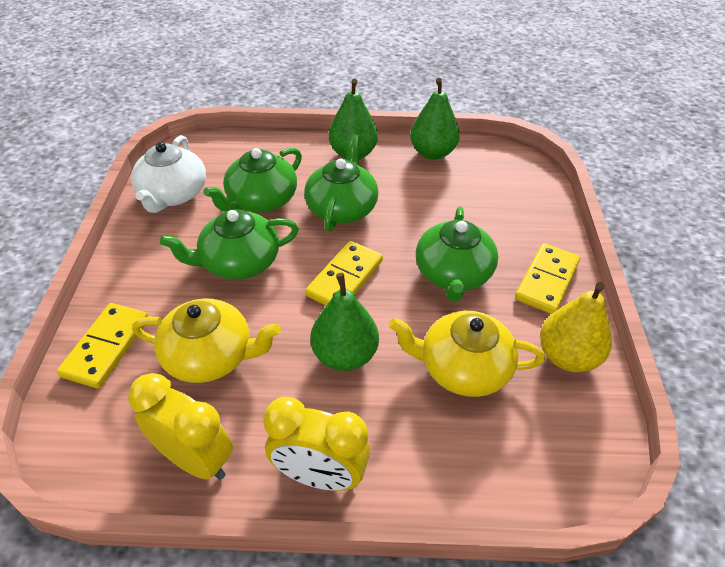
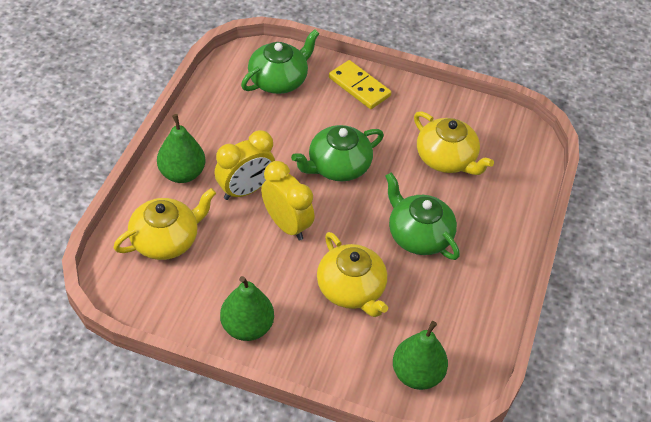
green teapot: [160,209,299,280] [203,148,302,212] [304,134,379,232] [416,206,498,302] = 4 -> [241,29,320,94] [291,125,384,182] [385,172,460,260] = 3
white teapot: [131,135,206,213] = 1 -> none = 0
yellow domino: [57,303,149,388] [305,241,383,305] [515,243,580,314] = 3 -> [329,60,391,109] = 1
yellow pear: [540,282,612,372] = 1 -> none = 0
yellow teapot: [132,299,281,383] [389,311,545,397] = 2 -> [113,188,216,260] [317,232,388,317] [414,111,494,175] = 3

